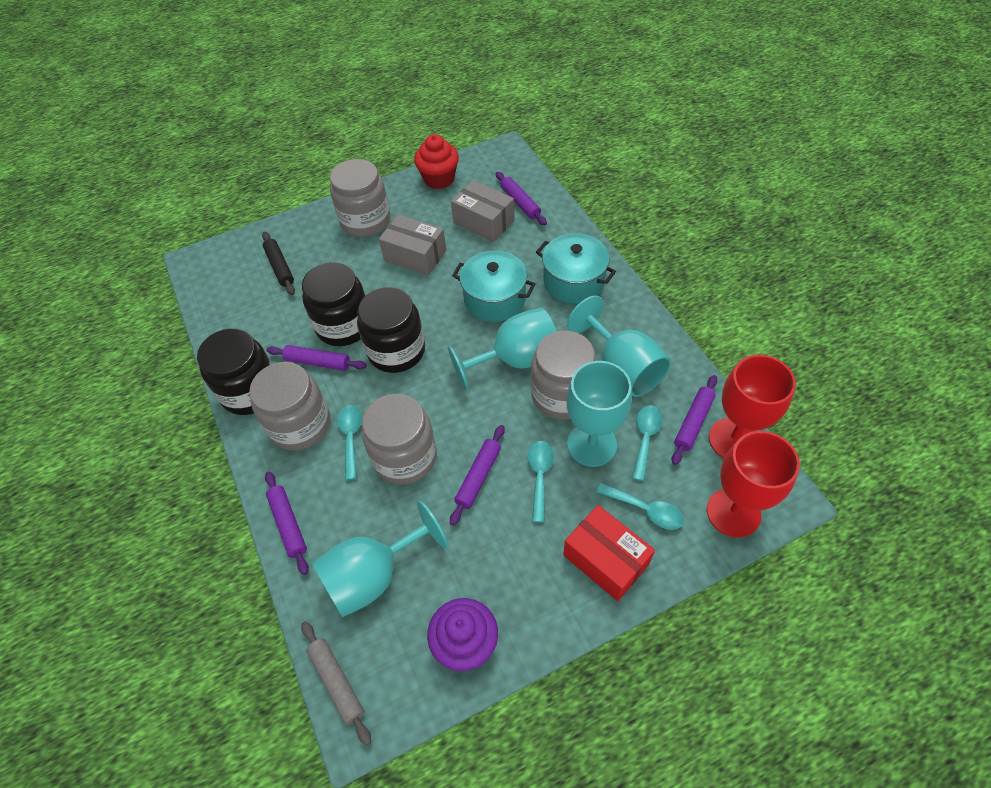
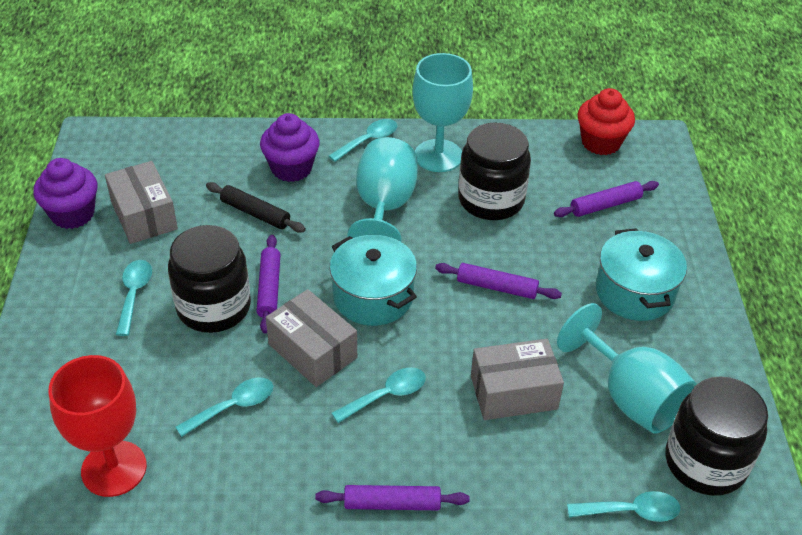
grey box: [379,214,446,276] [451,180,515,242] = 2 -> [105,161,178,244] [266,289,357,387] [471,339,564,420] = 3
grey jar: [249,362,330,451] [330,159,390,237] [362,394,437,485] [531,331,597,420] = 4 -> none = 0
grey rolling pin: [301,621,371,745] = 1 -> none = 0
purple cupcake: [427,598,498,671] = 1 -> [33,158,97,229] [260,113,320,182] = 2
purple rolling pin: [265,471,309,575] [267,345,367,371] [450,425,505,526] [496,172,547,225] [672,375,718,465] = 5 -> [257,235,281,334] [315,485,470,510] [435,263,562,299] [554,181,659,217] = 4
red box: [563,505,655,601] = 1 -> none = 0
red goblet: [707,431,800,538] [709,355,796,458] = 2 -> [49,355,147,497] = 1
turquoise goblet: [312,501,448,617] [448,308,557,390] [566,361,632,467] [567,295,671,397] = 4 -> [347,137,417,242] [412,53,473,172] [557,303,697,433] = 3
turquoise spoon: [337,405,362,480] [528,441,554,522] [597,483,684,530] [632,405,663,481] = 4 -> [116,260,152,336] [176,378,273,437] [329,119,397,162] [332,367,426,423] [567,491,680,522] = 5

